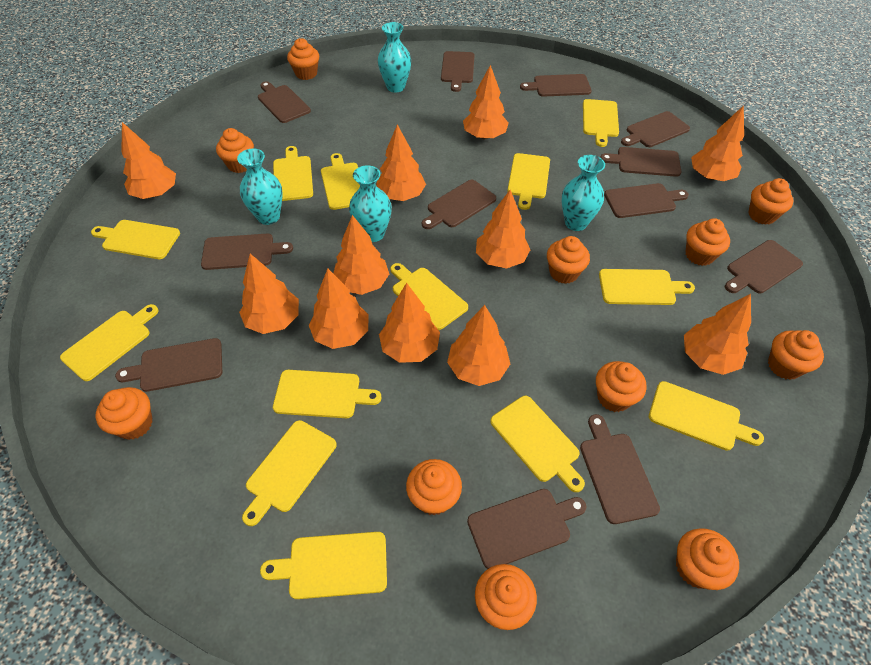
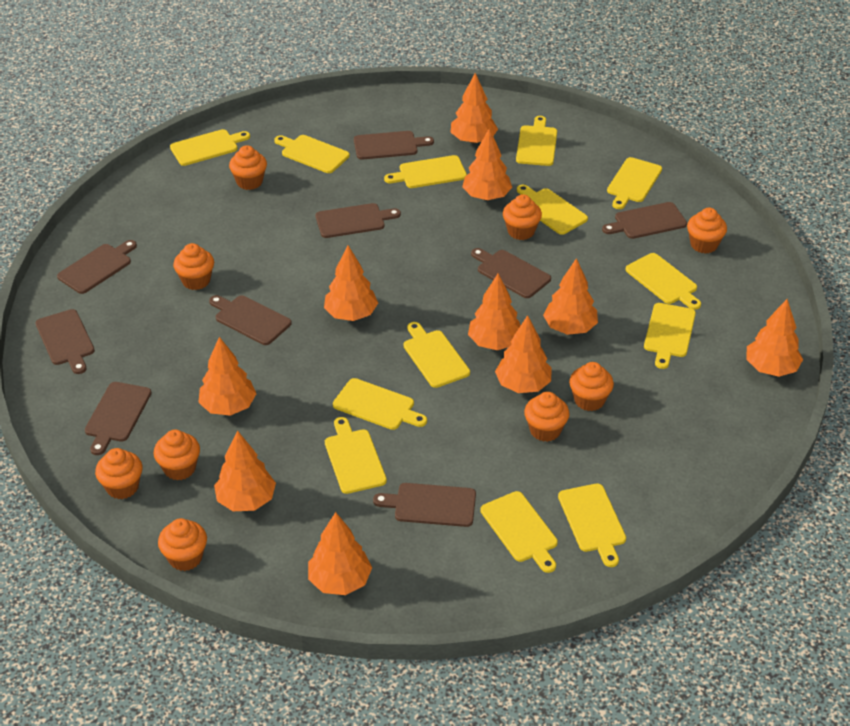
brown cutting board: [115,338,222,392] [201,234,293,270] [258,81,311,123] [422,180,496,229] [441,51,475,92] [467,489,586,569] [520,74,592,97] [580,414,660,524] [600,147,681,177] [604,183,689,218] [621,111,690,147] [725,240,803,293] = 12 -> [35,309,95,374] [57,240,137,294] [85,382,151,455] [209,295,292,345] [316,203,401,238] [354,131,434,160] [373,483,476,527] [471,248,551,298] [602,202,687,239] = 9
orange cupcake: [96,387,153,440] [216,128,254,173] [287,38,319,80] [406,459,462,515] [475,564,537,630] [547,236,590,284] [596,361,646,412] [676,528,739,590] [686,218,730,266] [748,178,794,225] [768,330,824,380] = 11 -> [95,448,142,499] [154,430,200,480] [158,518,207,571] [173,243,214,290] [229,145,267,190] [503,194,542,240] [524,392,570,442] [569,362,614,411] [687,208,727,254] = 9
orange tree: [121,122,176,199] [239,254,299,334] [309,268,368,349] [333,215,389,295] [376,124,426,201] [379,283,440,363] [447,305,510,386] [463,65,509,139] [476,190,530,269] [684,294,751,375] [691,105,744,181] = 11 -> [198,337,256,416] [214,430,276,511] [308,512,372,595] [324,245,378,321] [450,73,498,144] [462,128,512,200] [468,274,521,350] [495,315,551,393] [543,258,598,335] [746,299,803,377] = 10
turquoise vase: [237,149,283,225] [349,165,392,242] [378,22,411,92] [561,155,605,231] = 4 -> none = 0

